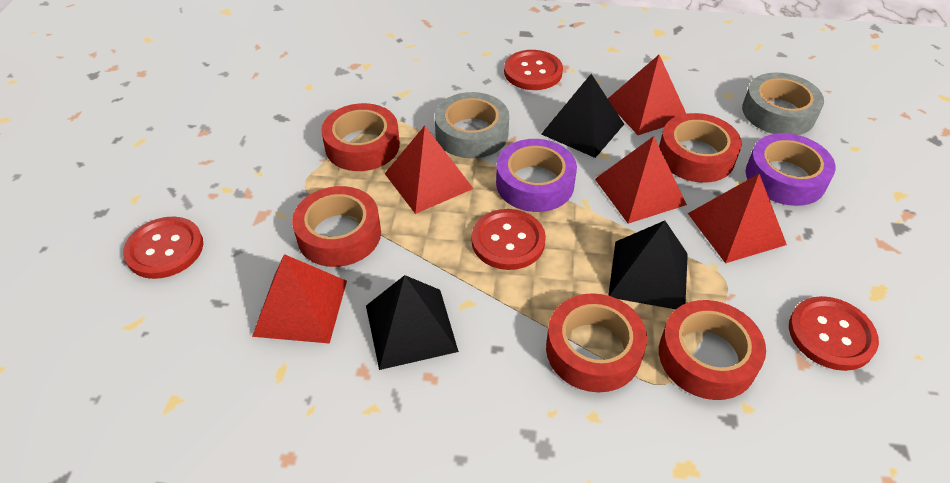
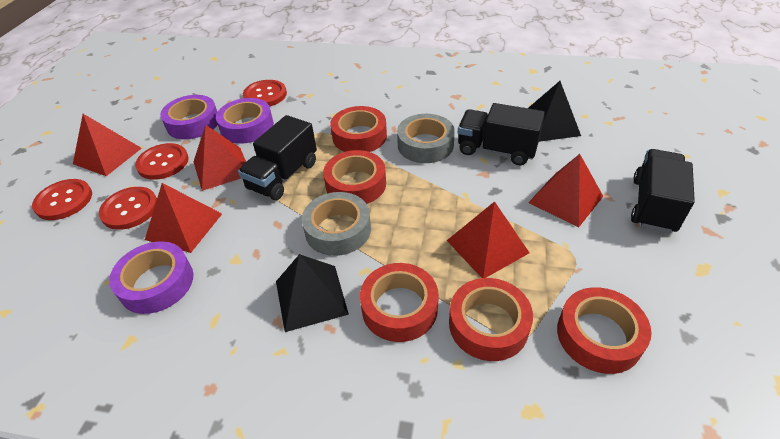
black pyramid: [366,275,459,370] [541,74,624,158] [608,221,688,309] = 3 -> [276,254,349,332] [528,81,581,142] = 2
black truck: none = 0 -> [238,115,317,200] [458,103,545,165] [631,149,695,233] = 3
purple tape: [496,139,577,212] [746,133,836,206] = 2 -> [109,241,193,314] [160,95,218,139] [216,98,274,144] = 3

